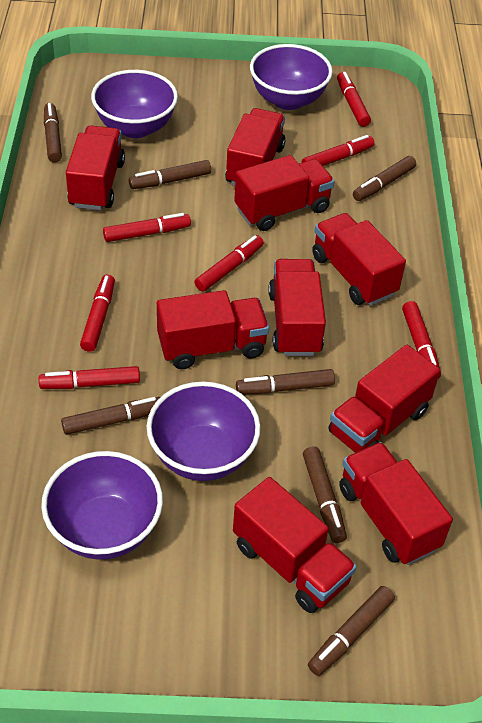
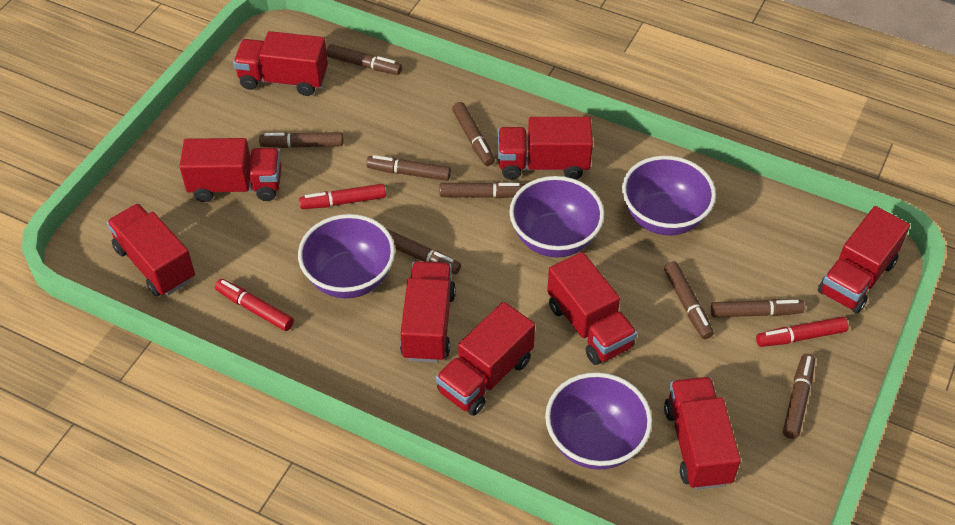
brown marker: [44,103,62,163] [61,397,160,435] [129,160,211,189] [236,369,335,394] [303,446,347,543] [308,586,395,676] [353,156,416,201] = 7 -> [259,132,343,148] [326,44,402,75] [366,155,451,181] [387,229,461,275] [440,182,524,198] [452,102,495,166] [664,261,714,339] [711,299,804,317] [783,353,815,439] = 9
red marker: [39,366,140,389] [80,275,115,352] [103,213,191,242] [195,235,264,292] [302,135,374,166] [337,72,371,127] [402,301,441,379] = 7 -> [215,279,294,331] [299,184,386,209] [756,317,848,347] = 3

